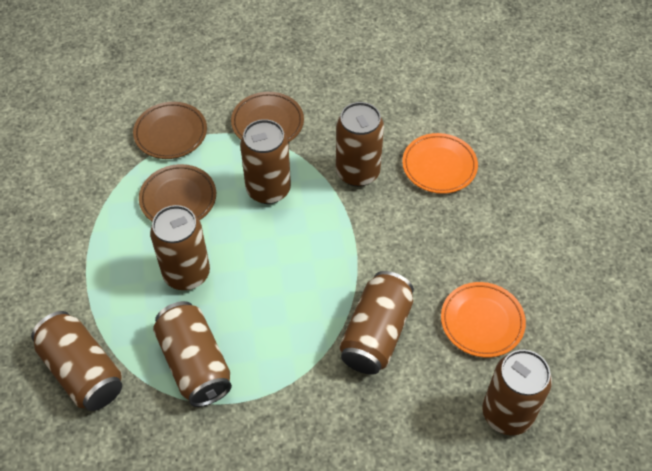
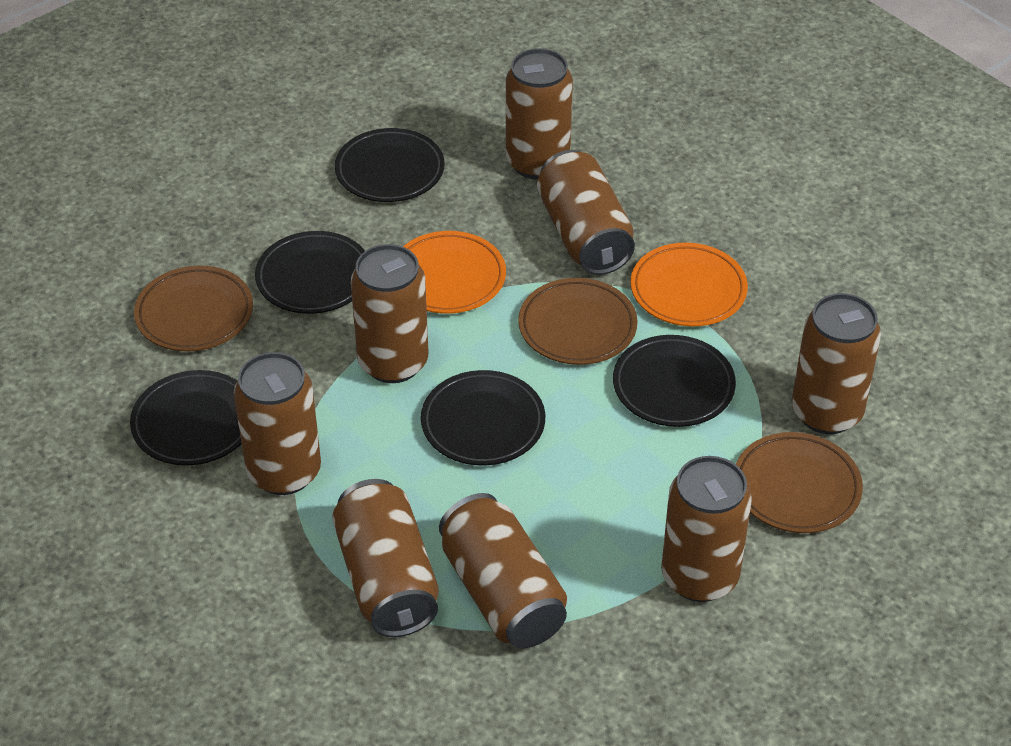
black plate: none = 0 -> [130,370,242,466] [255,231,365,314] [335,128,445,202] [421,370,545,466] [613,335,736,427] = 5
brown can: [31,311,122,411] [150,205,210,290] [153,301,232,407] [240,119,291,204] [336,102,384,187] [339,271,414,375] [482,350,552,435] = 7 -> [234,352,321,495] [332,479,439,637] [351,244,428,383] [439,493,567,648] [506,48,573,180] [537,150,635,275] [661,456,752,602] [792,293,881,434] = 8

